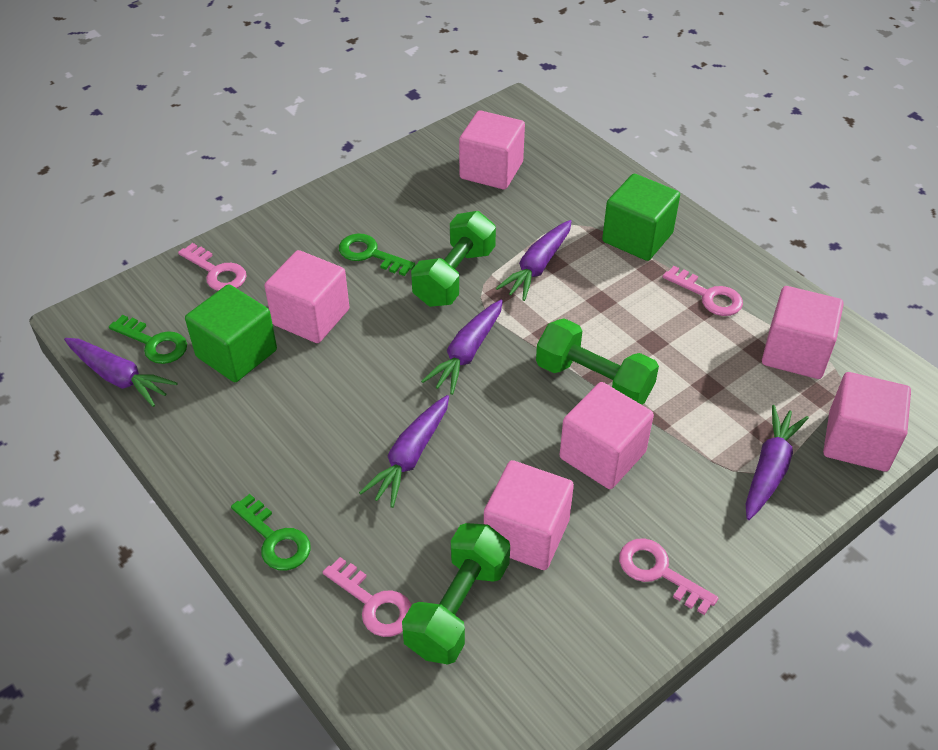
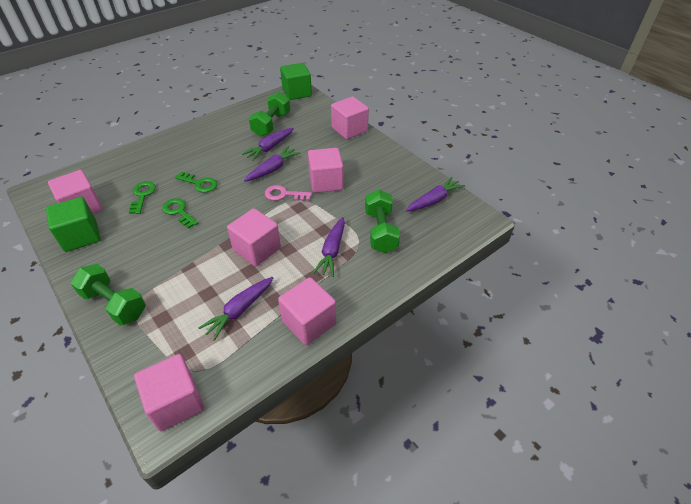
pink key: [178,243,247,291] [323,557,412,637] [619,538,718,615] [663,266,743,316] = 4 -> [265,185,312,201] = 1

